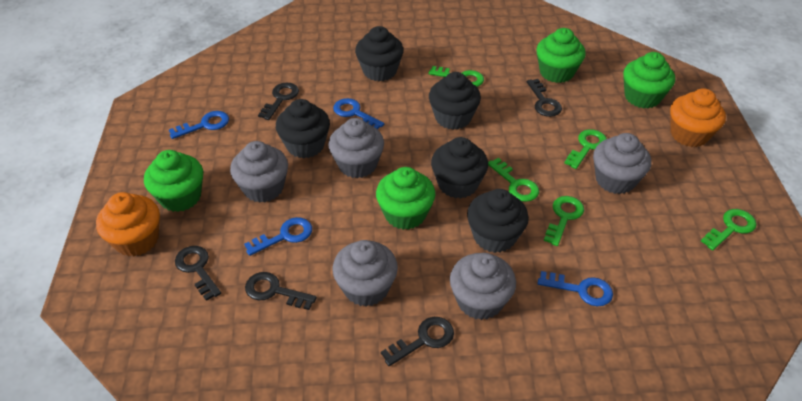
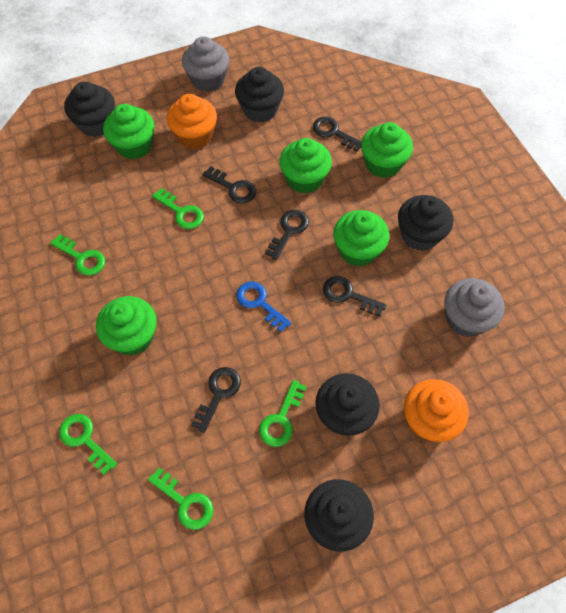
blue key: [169,111,229,139] [244,217,312,256] [333,98,384,129] [537,271,613,306] = 4 -> [236,281,291,332] = 1
green cupcake: [144,150,203,212] [376,167,435,230] [536,28,586,83] [623,52,675,109] = 4 -> [96,296,157,356] [103,104,154,159] [279,138,332,193] [333,210,389,266] [361,122,413,178] = 5
grey cupcake: [230,141,288,203] [328,118,384,178] [332,240,398,307] [450,253,516,320] [593,133,651,194] = 5 -> [182,36,229,92] [444,278,505,337] = 2

